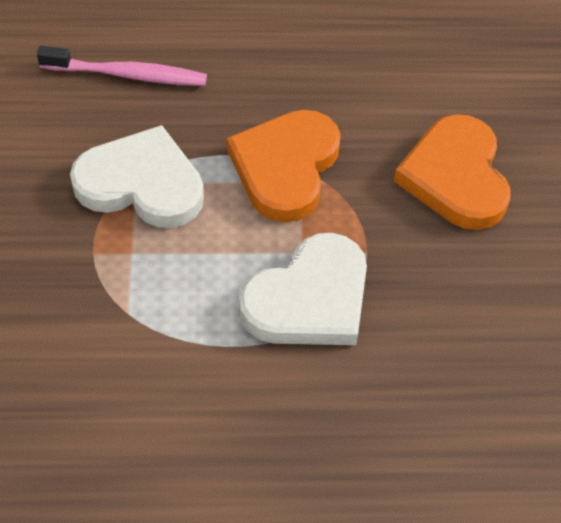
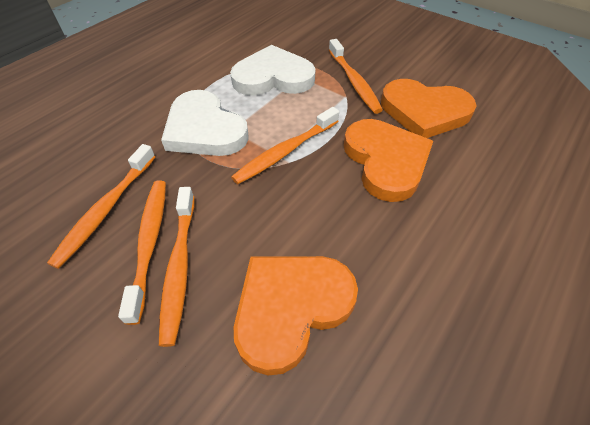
orange heart: [227,110,341,222] [394,114,510,230] = 2 -> [234,256,358,376] [344,119,433,202] [381,79,477,138] = 3
orange toothbrush: none = 0 -> [47,144,155,269] [118,180,166,325] [159,187,195,347] [231,107,339,184] [329,39,383,114] = 5
pink toothbrush: [37,46,207,86] = 1 -> none = 0

